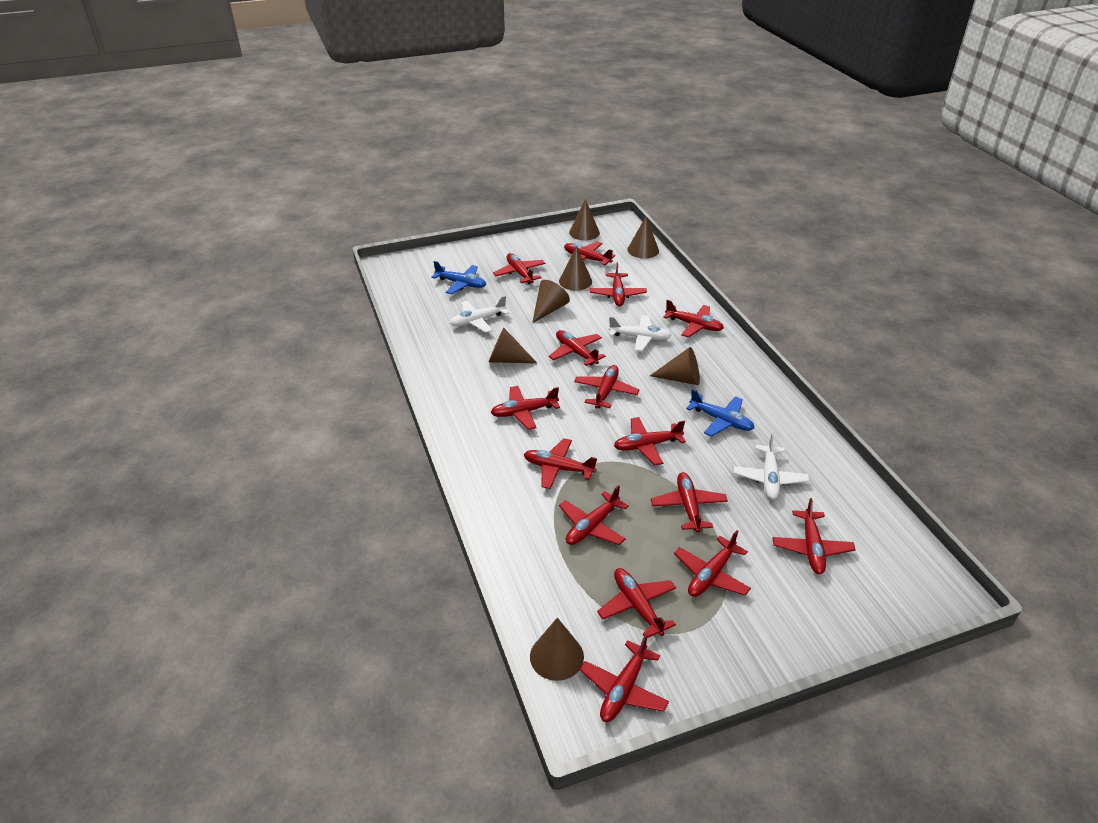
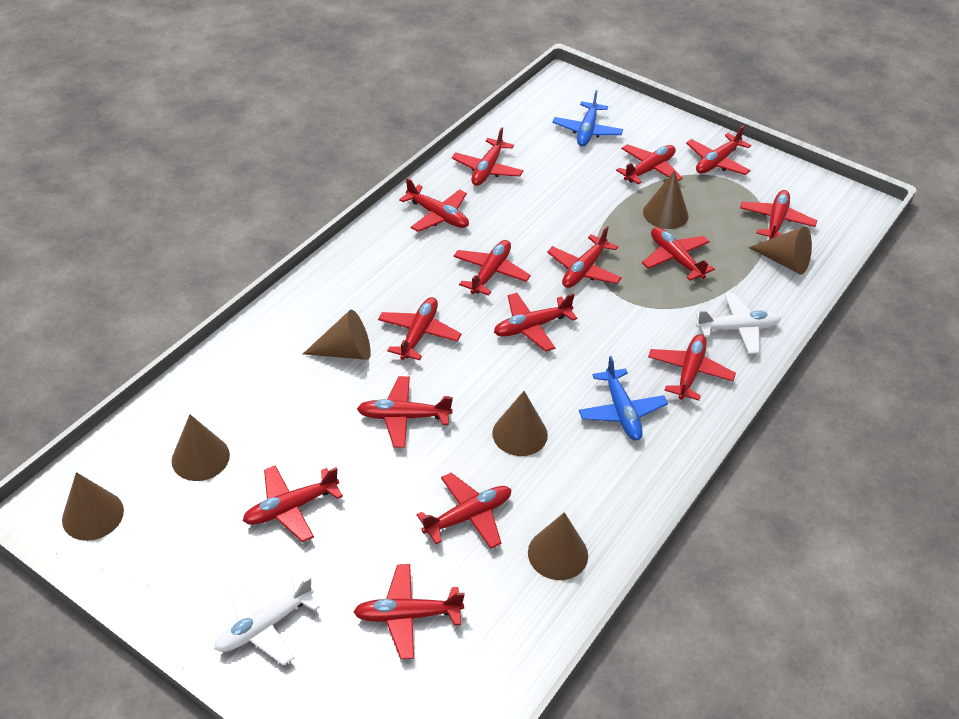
white plane: [450,296,509,333] [608,315,672,351] [734,434,809,500] = 3 -> [214,577,320,665] [695,293,781,354] = 2

